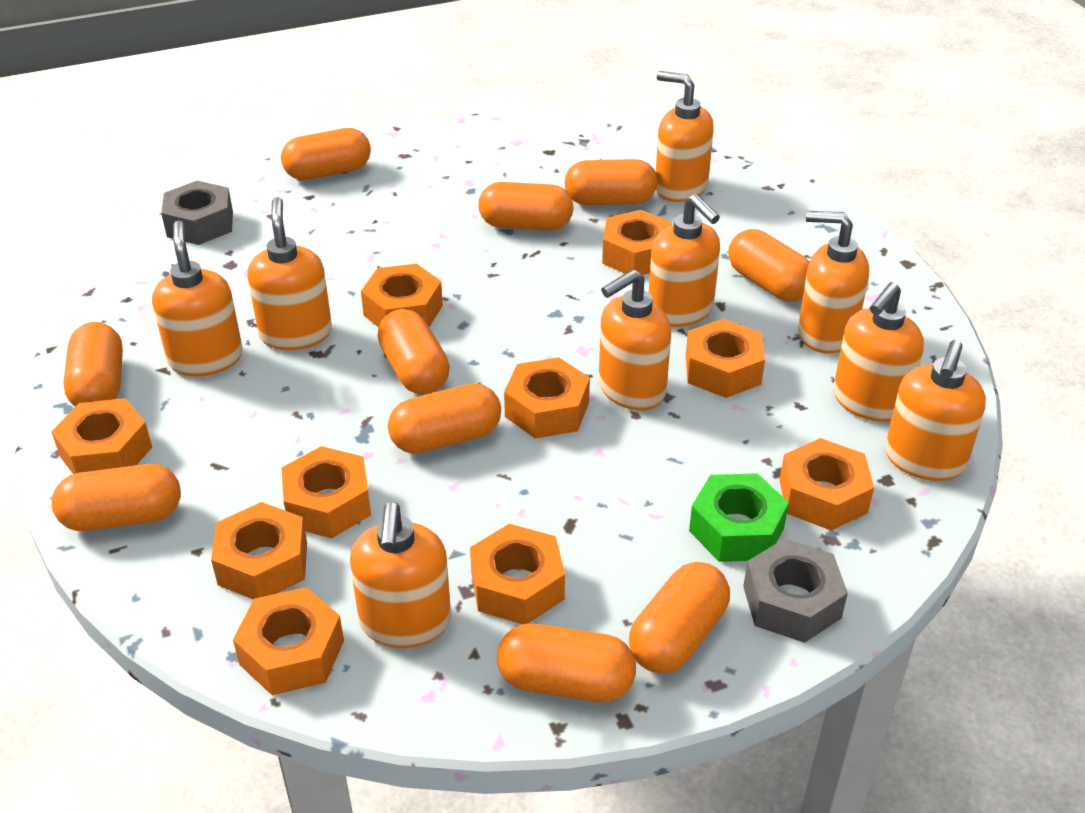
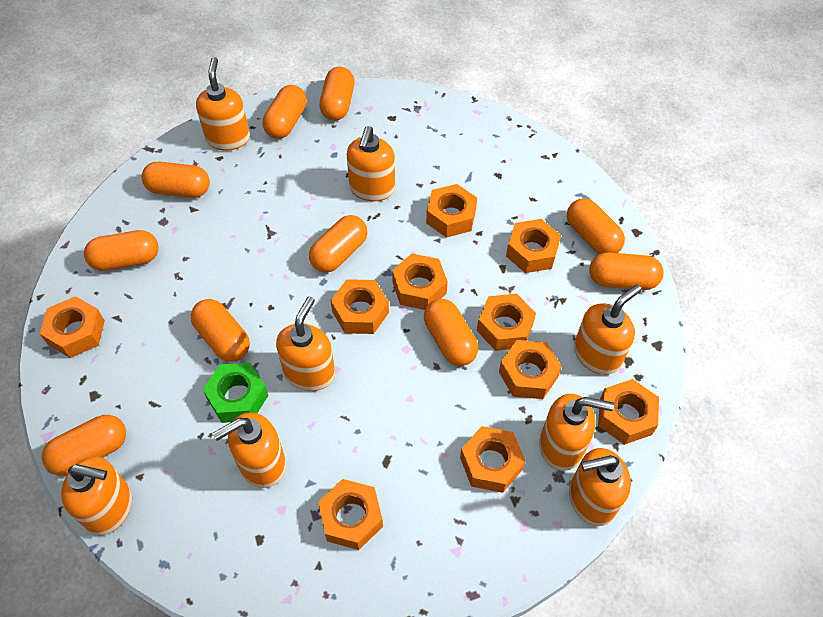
grey nut: [161,181,233,245] [743,539,848,643] = 2 -> none = 0
orange soap dispenser: [152,221,243,376] [247,197,332,350] [350,502,451,648] [599,269,671,410] [649,194,720,327] [656,71,714,202] [798,211,869,354] [833,282,924,422] [885,340,986,481] = 9 -> [61,456,132,535] [196,57,250,151] [213,412,286,488] [276,296,335,391] [347,126,395,201] [539,394,614,471] [569,448,631,526] [574,285,642,375] = 8

